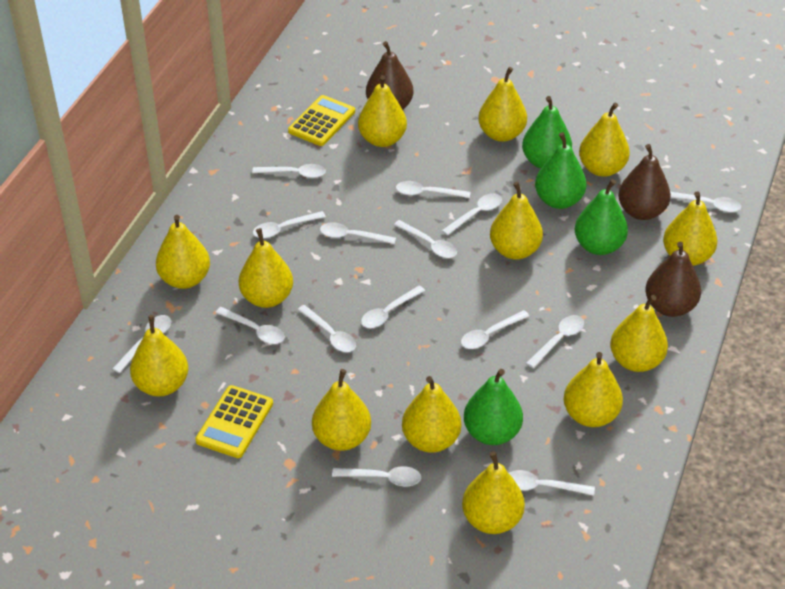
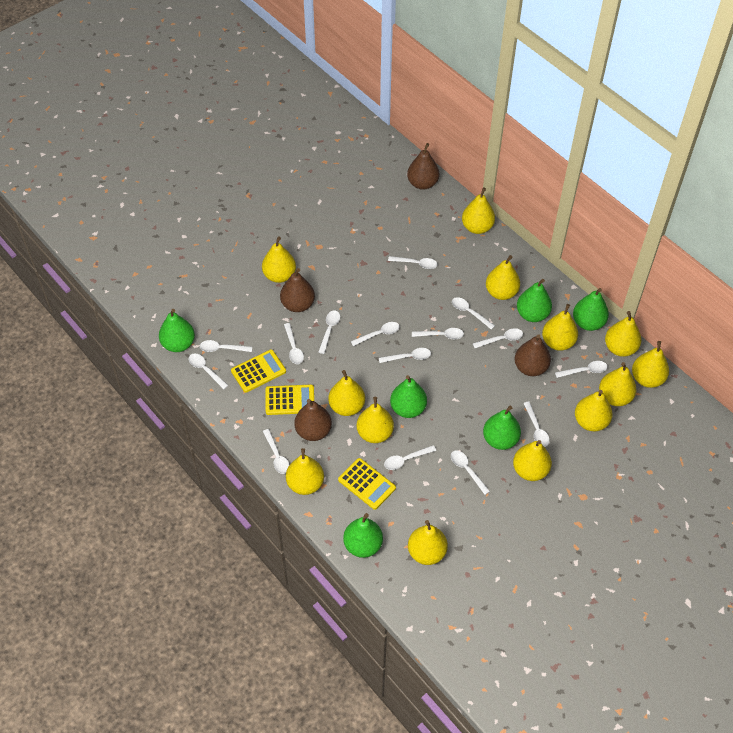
brown pear: [366,41,413,110] [618,144,671,220] [645,242,701,317] = 3 -> [280,268,315,312] [294,399,332,441] [407,143,439,190] [515,334,551,376] = 4
green pear: [464,369,523,445] [522,96,572,168] [535,132,587,209] [575,179,628,255] = 4 -> [159,309,195,352] [343,513,383,558] [390,375,427,418] [483,406,521,450] [517,279,552,322] [573,288,609,331] = 6
yellow calculator: [195,385,273,458] [288,95,355,146] = 2 -> [231,349,286,393] [266,385,314,415] [338,458,396,510] = 3

